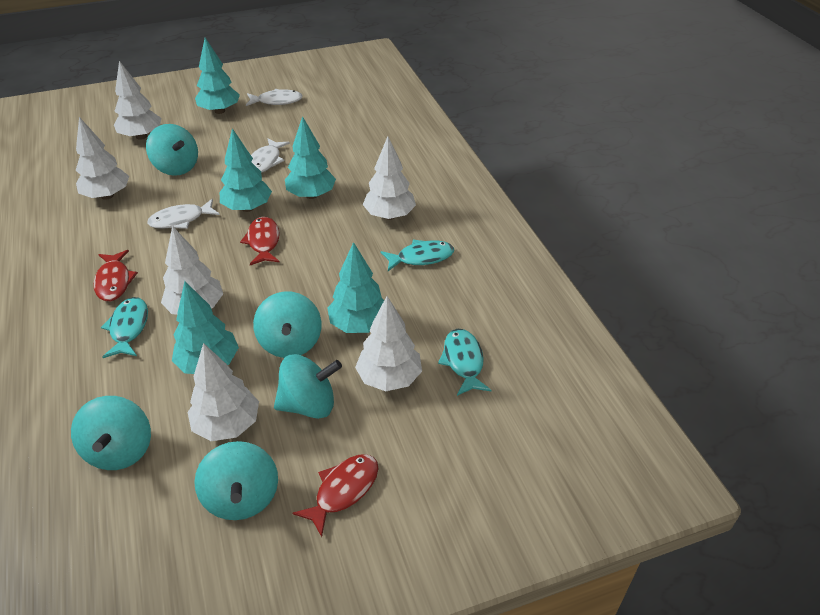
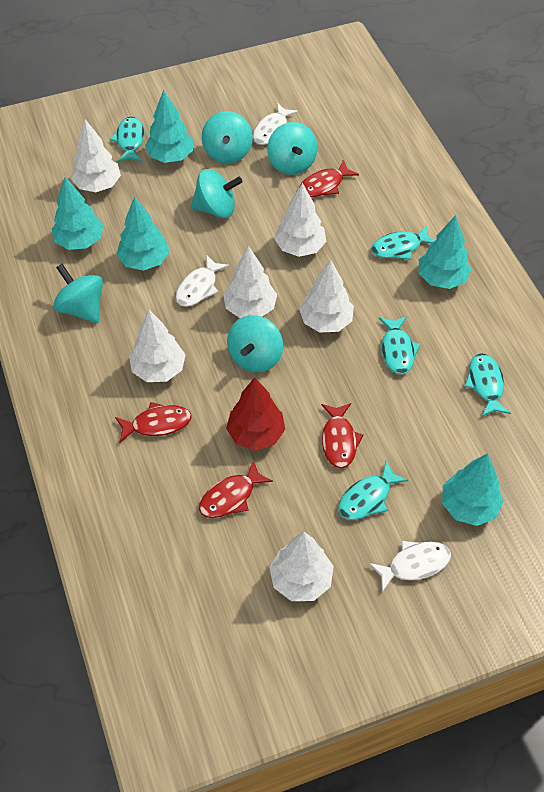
red fish: [94,250,138,301] [240,217,280,265] [292,454,379,537] = 3 -> [115,402,192,443] [199,460,273,518] [299,160,359,197] [321,403,364,468] = 4
red tree: none = 0 -> [226,377,285,450] = 1
turquoise fish: [101,297,148,358] [381,240,454,271] [438,329,491,396] = 3 -> [110,117,145,162] [338,461,408,520] [371,225,435,260] [379,316,421,375] [464,353,511,417] = 5

